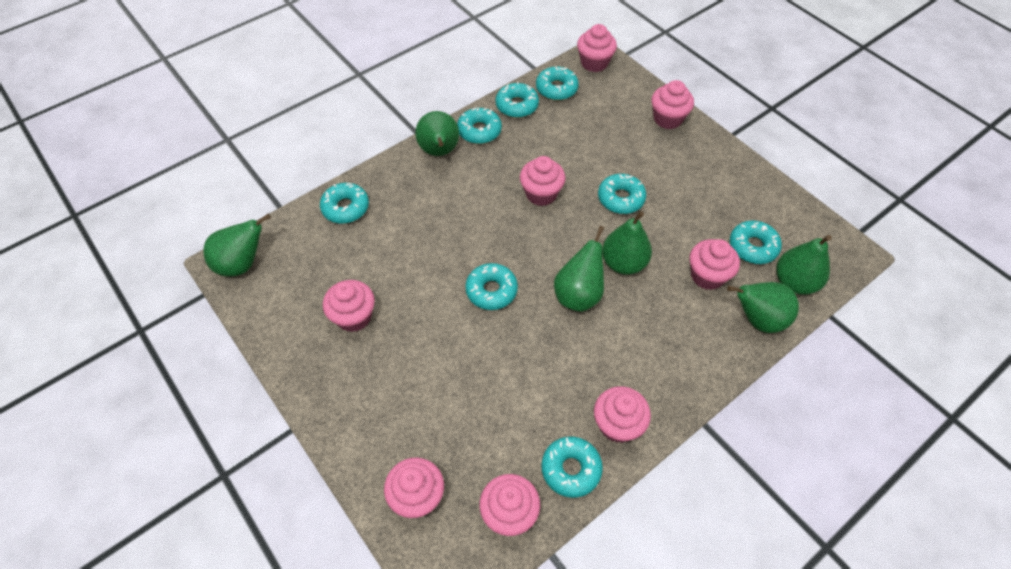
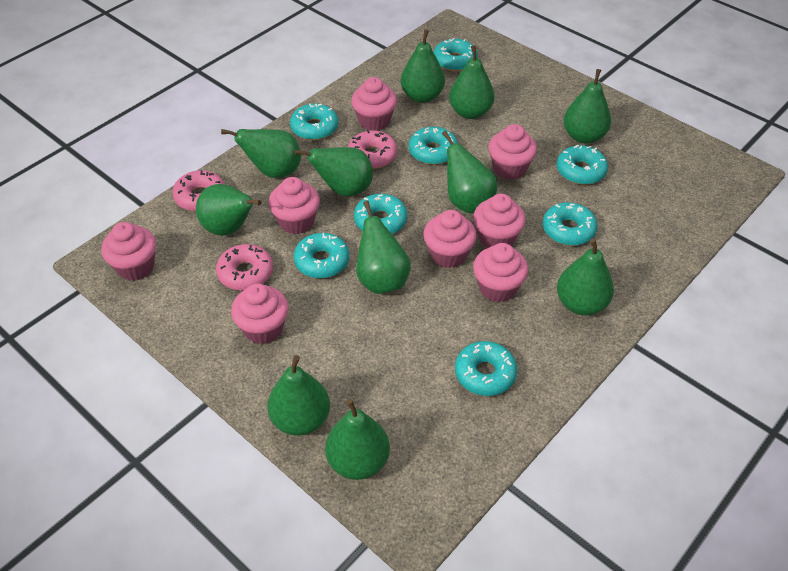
green pear: [204,214,271,277] [415,111,459,156] [554,226,604,312] [602,211,652,275] [727,282,799,333] [776,235,832,295] = 6 -> [196,184,261,236] [221,129,301,178] [267,355,330,435] [295,147,373,196] [325,399,390,480] [356,201,411,294] [401,30,445,103] [442,131,497,213] [449,45,495,119] [557,238,614,315] [563,69,611,144] = 11
pink donut: none = 0 -> [172,170,225,211] [216,244,273,291] [348,130,397,169] = 3

